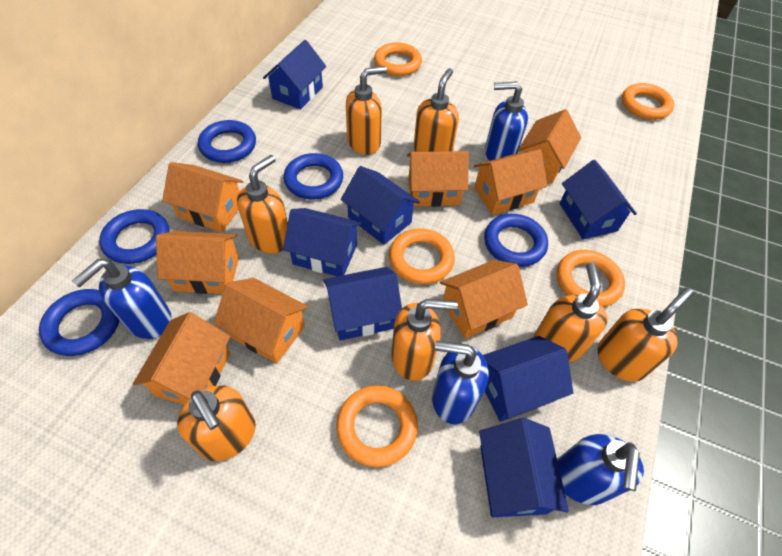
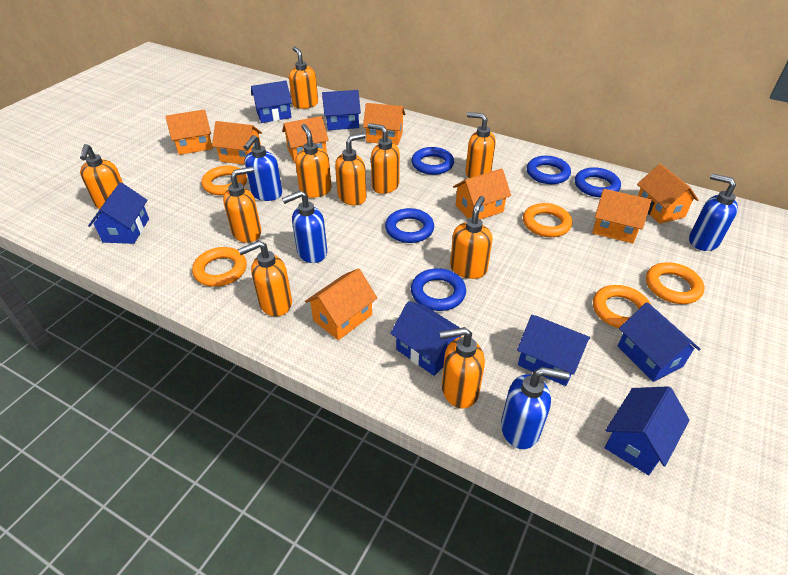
orange soap dispenser: [177,385,256,461] [237,155,288,253] [346,66,387,155] [391,299,458,381] [414,68,459,152] [533,262,607,362] [598,288,693,381] = 7 -> [80,144,123,209] [223,167,261,243] [238,240,292,316] [289,47,318,109] [295,124,332,198] [335,133,367,205] [368,123,400,194] [439,327,485,409] [450,196,493,279] [466,112,496,178] = 10

